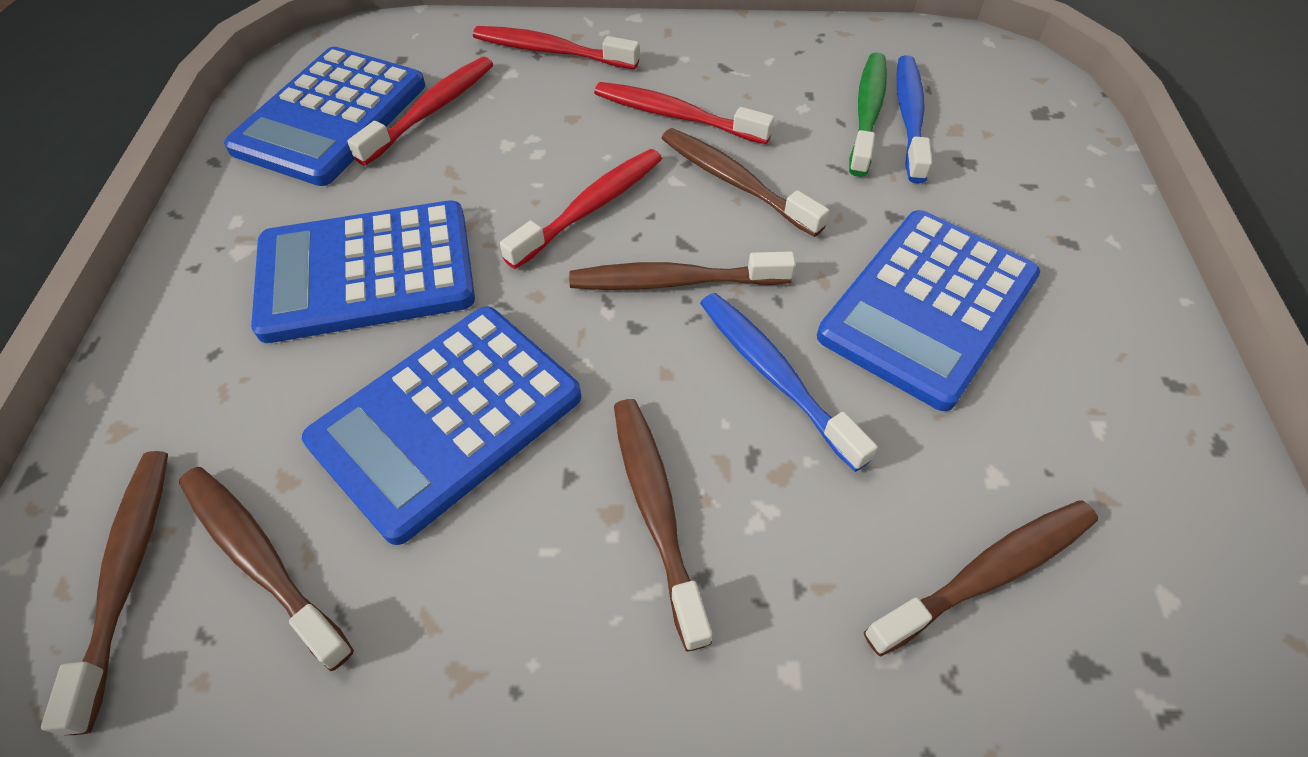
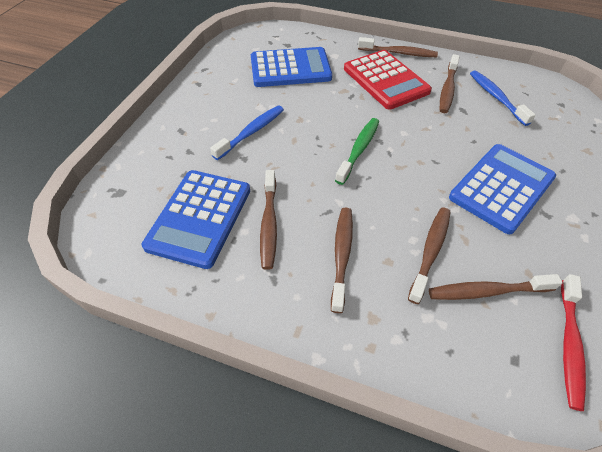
blue calculator: [224,47,425,186] [251,200,475,343] [302,306,581,545] [817,210,1040,411] = 4 -> [142,170,250,269] [251,47,332,87] [449,144,556,234] = 3
red calculator: none = 0 -> [344,50,432,110] = 1
red toothbrush: [347,57,493,165] [473,26,640,69] [500,149,662,269] [594,82,775,144] = 4 -> [561,274,586,411] = 1

